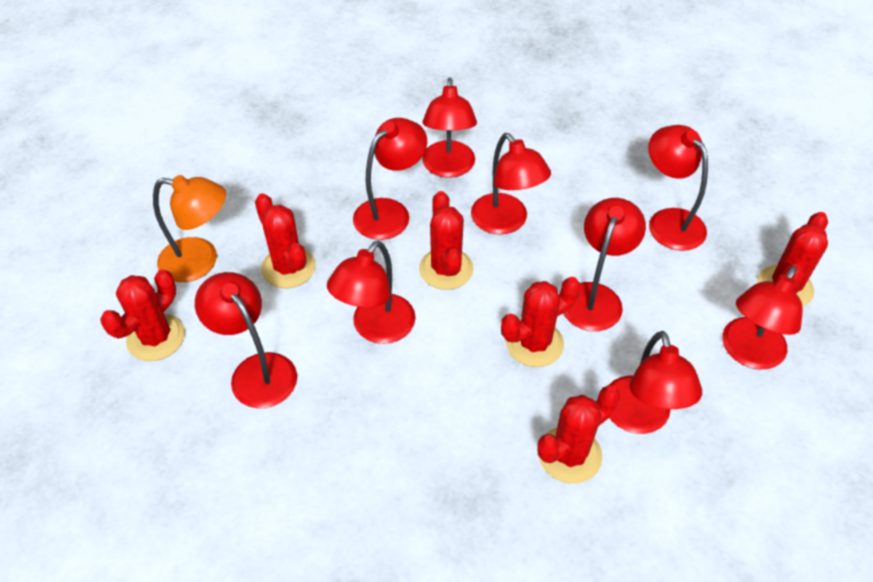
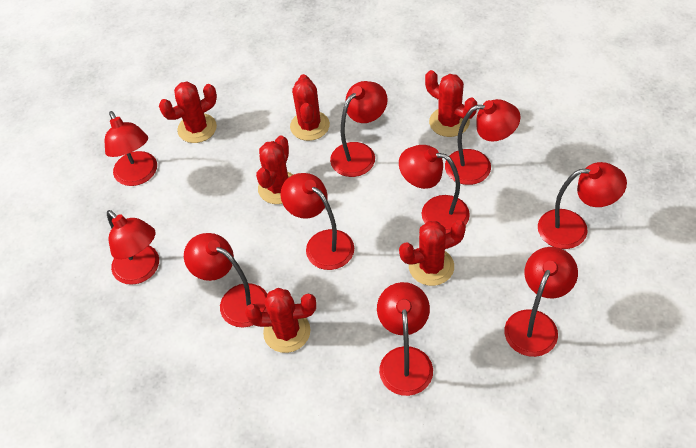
orange lamp: [153,175,226,282] = 1 -> none = 0
red lamp: [195,272,297,408] [327,240,416,344] [353,118,427,240] [422,78,477,178] [471,133,551,234] [563,198,646,331] [608,331,702,434] [648,125,708,251] [722,266,803,369] = 9 -> [105,111,157,186] [107,210,159,285] [184,233,267,328] [281,173,354,270] [330,81,388,177] [377,282,433,396] [399,145,470,234] [445,99,521,185] [504,247,578,357] [538,162,627,249] = 10

